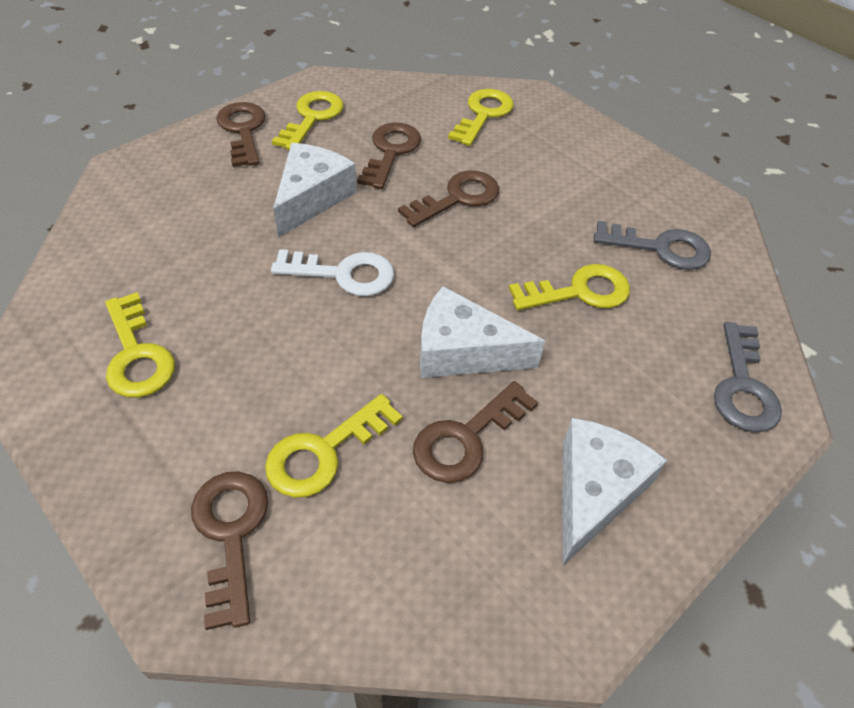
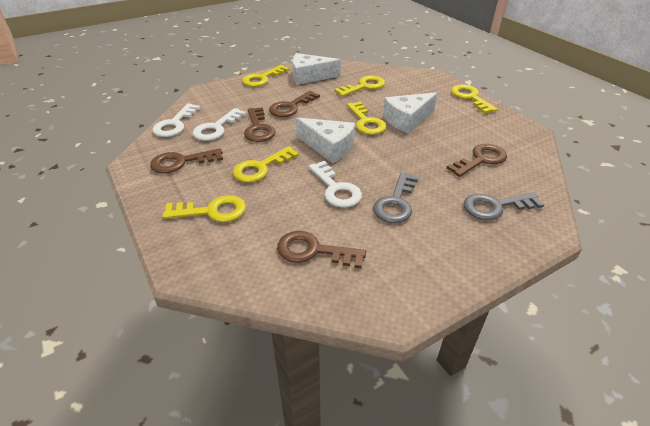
white key: [271,249,394,296] = 1 -> [152,103,200,137] [193,108,246,141] [309,161,362,207] = 3
yellow key: [105,292,175,398] [265,394,403,498] [272,91,343,150] [448,89,514,146] [509,264,630,310] = 5 -> [162,195,246,222] [233,146,299,182] [242,65,290,87] [334,75,385,97] [347,102,387,135] [451,84,498,114] = 6

